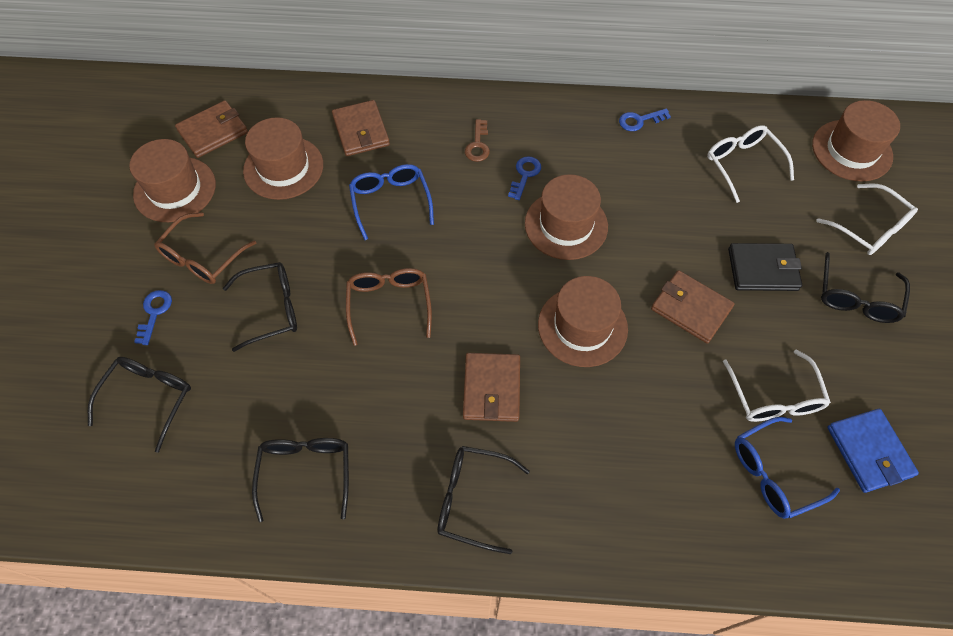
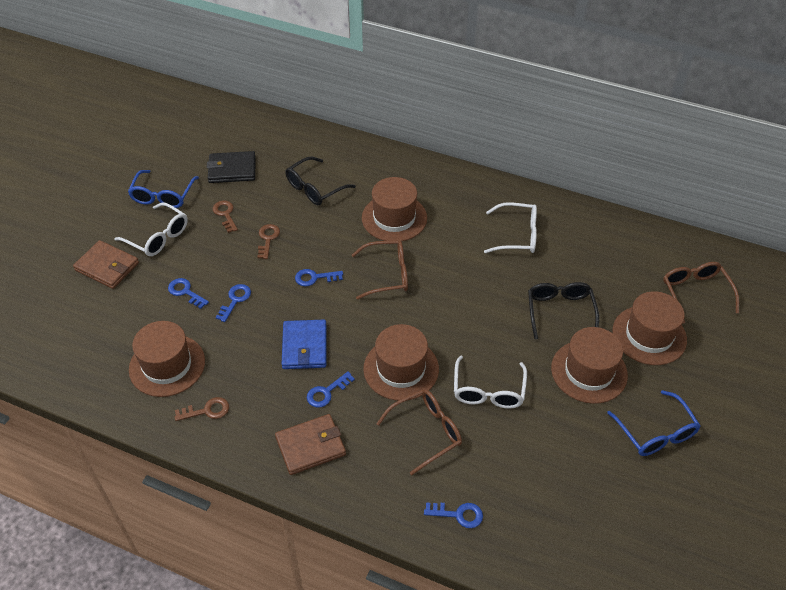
black glasses: [88,357,191,453] [223,262,297,352] [252,438,349,522] [437,446,530,554] [821,252,910,323] = 5 -> [285,156,356,205] [528,282,599,339] = 2
blue key: [134,290,172,345] [508,156,541,200] [619,108,671,131] = 3 -> [168,278,209,309] [216,284,251,322] [295,269,343,287] [307,371,355,408] [424,502,483,528] = 5
brown glasses: [154,212,256,284] [346,268,432,346] = 2 -> [352,240,408,300] [376,389,462,475] [663,262,739,324] = 3
brown key: [465,119,490,162] = 1 -> [175,397,229,421] [213,201,238,233] [258,224,280,259] = 3
brown wallet: [175,100,248,158] [332,100,390,156] [463,353,520,422] [651,270,735,344] = 4 -> [73,240,139,289] [275,414,346,475] = 2

